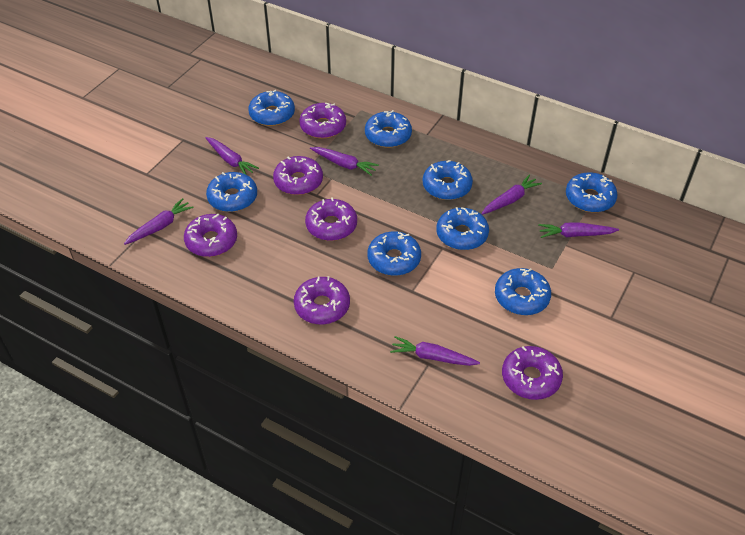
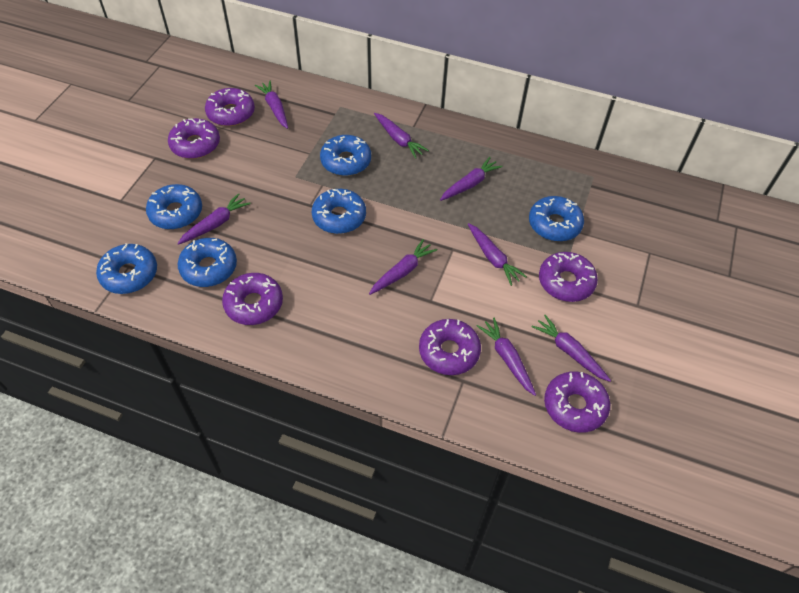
blue donut: [206,172,257,212] [248,90,295,126] [365,110,412,148] [368,231,421,276] [423,160,473,200] [436,207,489,250] [495,268,551,315] [566,172,618,212] = 8 -> [96,243,157,294] [146,184,202,229] [178,238,237,287] [312,189,366,234] [320,135,371,176] [529,196,584,241] = 6
purple carrot: [124,198,194,245] [206,137,259,174] [310,147,379,176] [390,336,480,366] [481,174,542,215] [538,222,619,238] = 6 -> [177,193,250,245] [255,81,288,129] [369,239,437,295] [374,113,429,159] [440,157,503,201] [468,223,527,286] [477,318,536,396] [532,315,611,382] = 8

